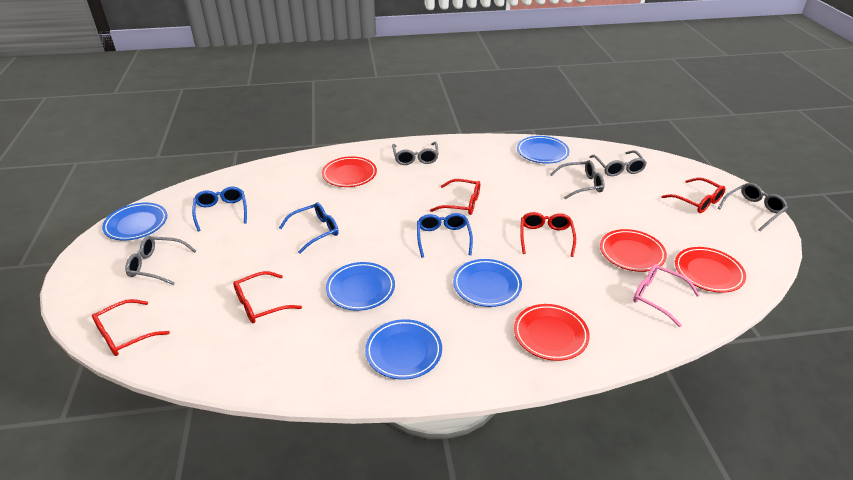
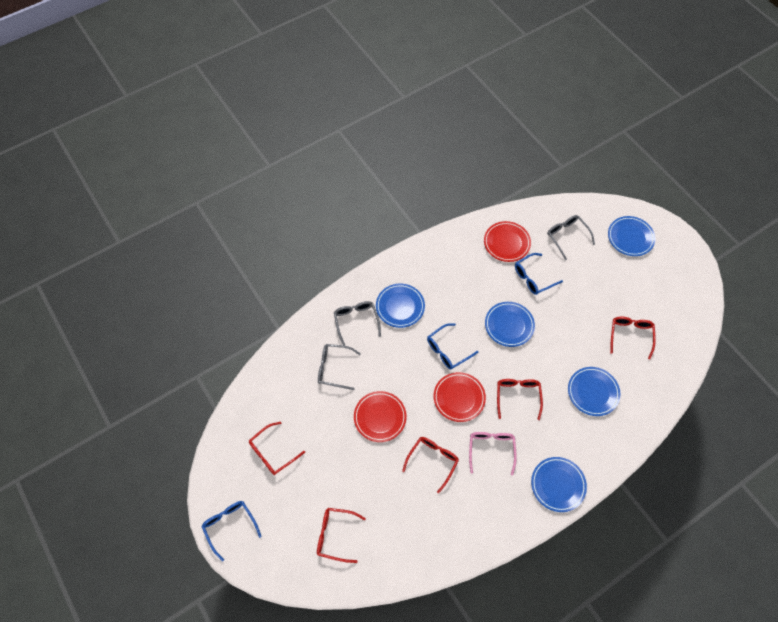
grey glasses: [125,236,196,285] [392,142,439,165] [550,160,605,199] [590,150,647,176] [718,183,788,231] = 5 -> [318,344,361,390] [334,301,381,346] [547,215,595,260] = 3
red plate: [322,156,377,187] [514,304,590,361] [600,229,667,272] [675,247,746,293] = 4 -> [354,391,406,442] [434,372,486,422] [484,221,531,262] = 3

